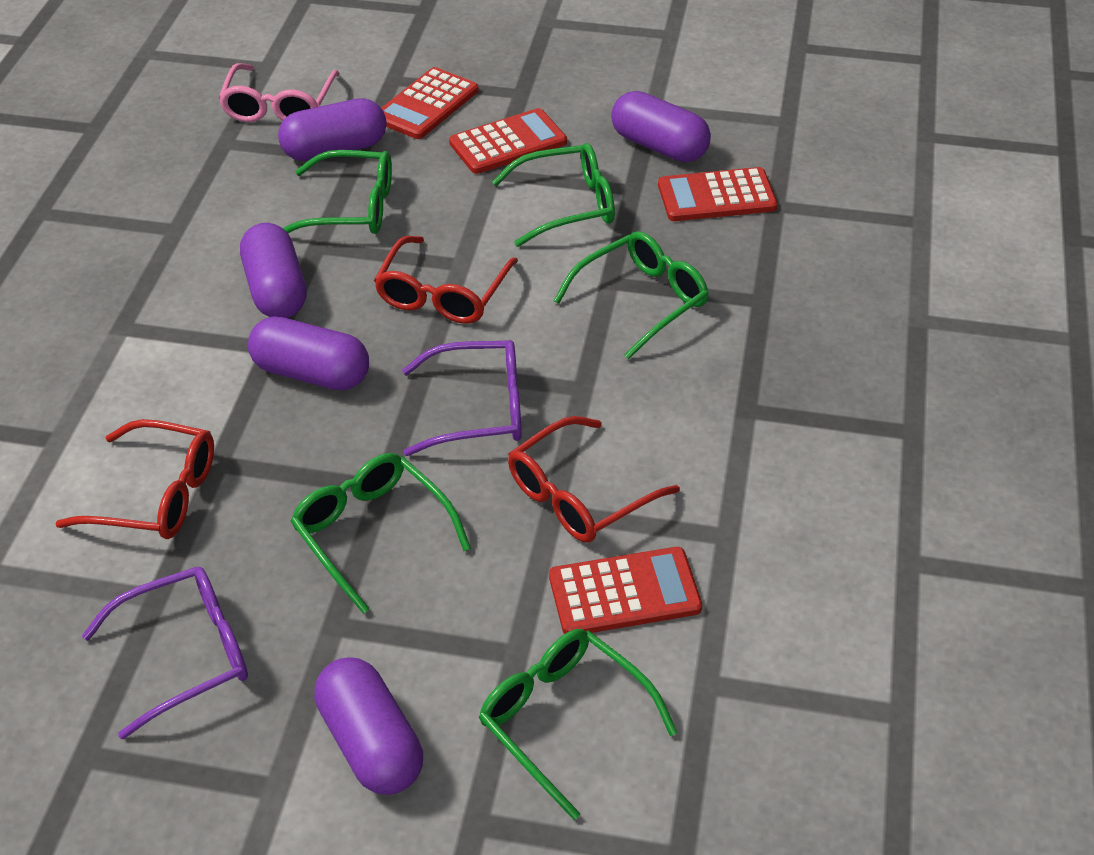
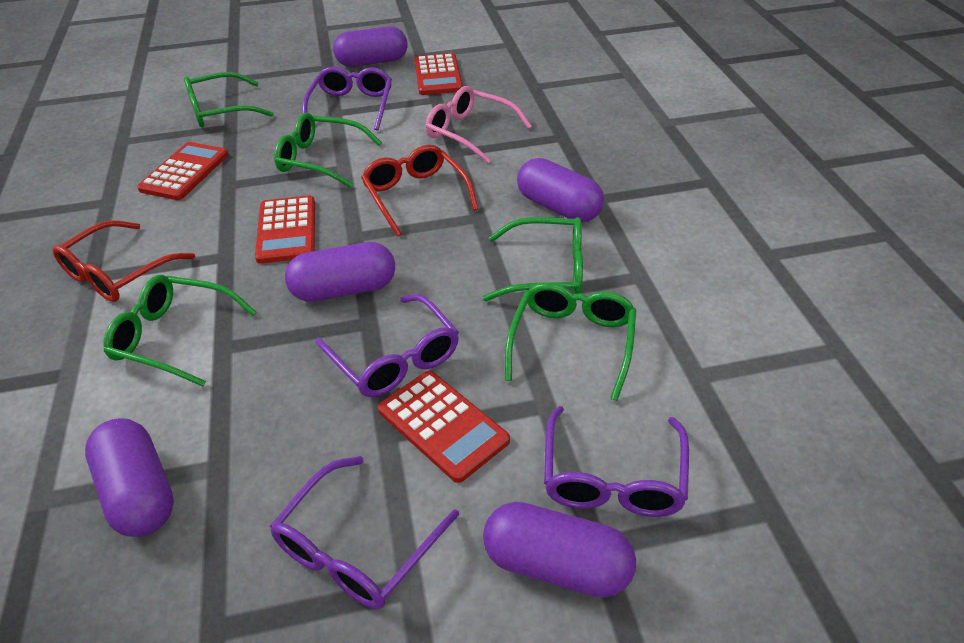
purple glasses: [82,567,248,739] [402,340,522,456] = 2 -> [270,456,459,609] [302,67,392,131] [315,294,459,397] [544,406,689,517] = 4
red glasses: [55,419,214,539] [374,236,518,324] [508,416,680,543] = 3 -> [53,220,195,302] [361,145,478,236] = 2

